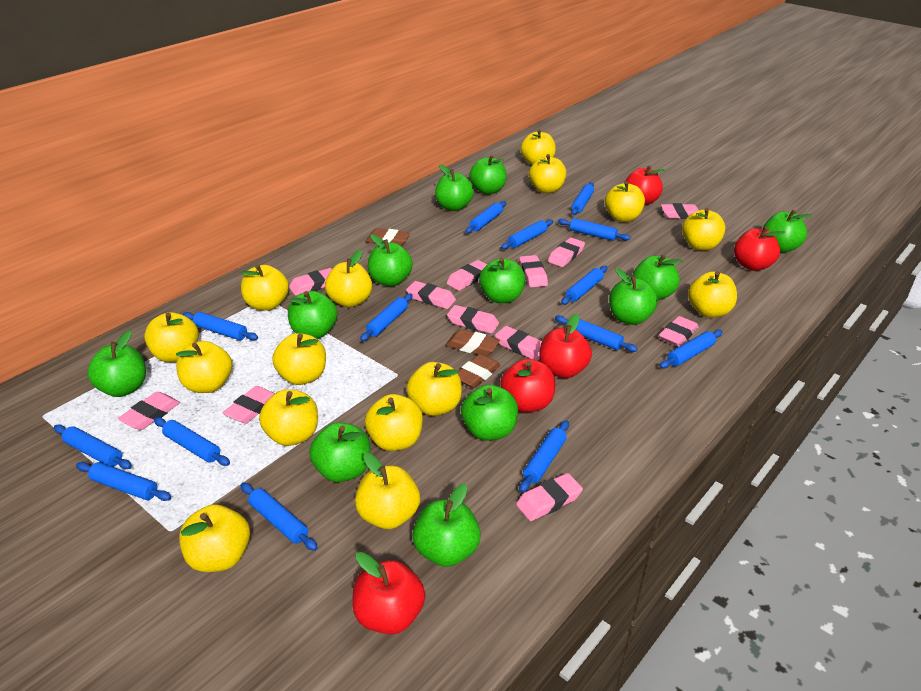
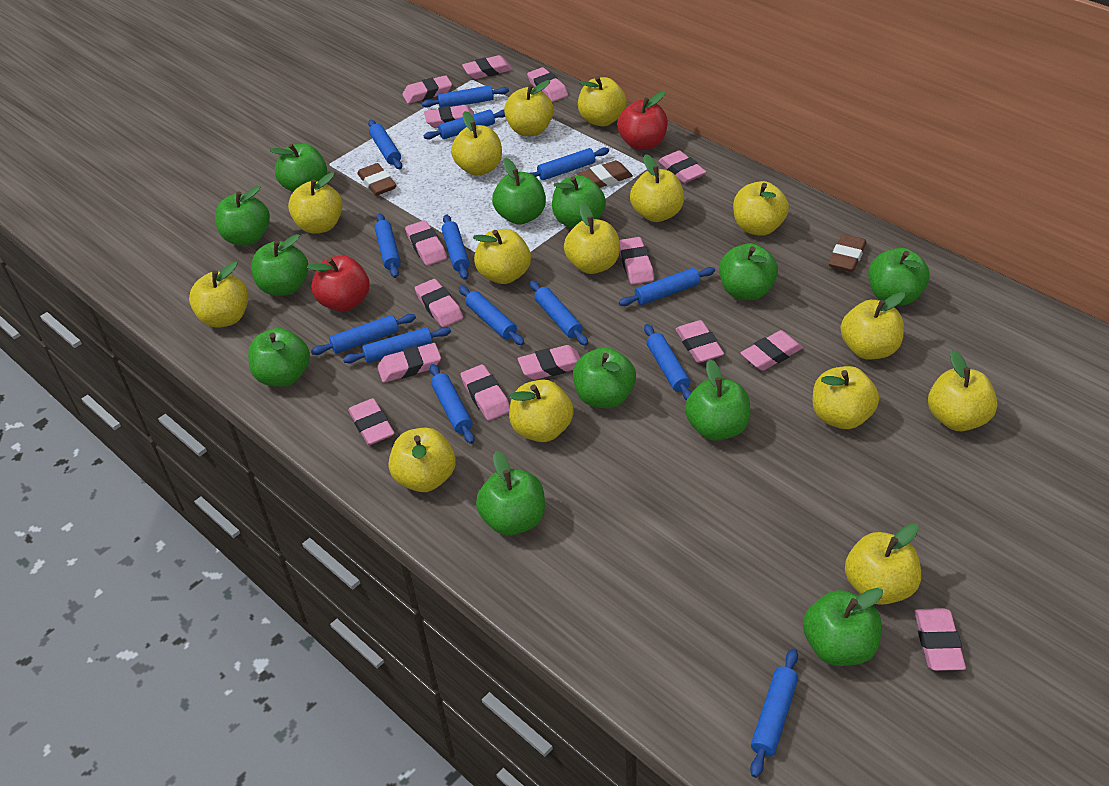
pink eraser: [118,392,180,430] [223,386,275,424] [289,268,332,296] [406,281,456,309] [447,260,487,291] [447,305,499,334] [495,326,542,361] [516,473,583,521] [519,255,548,287] [548,237,585,267] [659,316,699,346] [661,203,699,219] = 12 -> [348,398,394,445] [377,343,441,383] [402,75,452,104] [405,220,447,266] [415,279,463,327] [424,105,474,128] [461,364,510,421] [462,55,513,79] [518,345,581,380] [527,67,568,102] [619,237,654,284] [658,150,706,183] [675,320,724,363] [741,330,803,371] [915,608,966,671] = 15
red apple: [352,552,425,634] [500,359,555,412] [539,314,592,378] [625,165,665,205] [734,227,785,271] = 5 -> [307,256,370,312] [617,91,668,150] = 2

